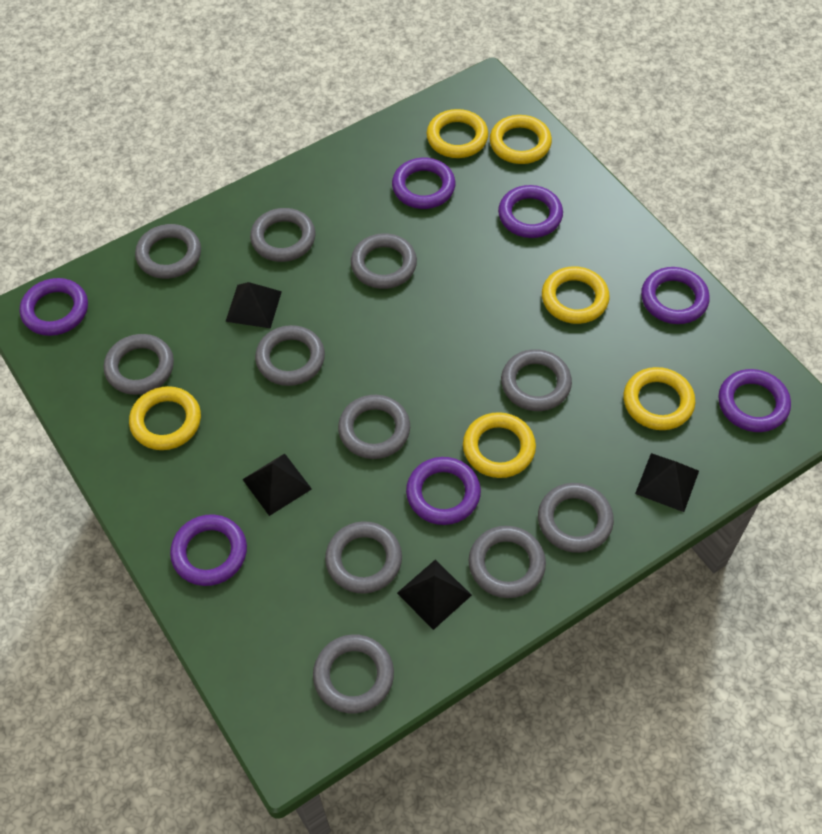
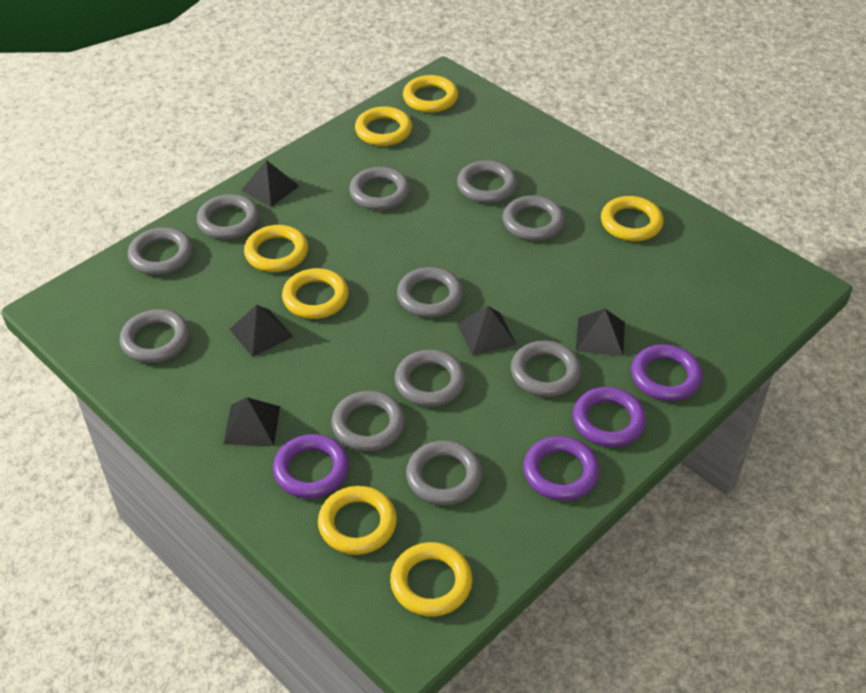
black pyramid: [225,282,282,328] [242,453,312,516] [397,560,472,630] [635,453,699,512] = 4 -> [223,397,280,446] [229,305,293,357] [241,160,299,207] [457,306,517,356] [576,309,625,356] = 5
purple ring: [20,278,88,336] [170,514,247,586] [392,158,455,209] [406,457,481,525] [498,185,563,238] [641,267,710,324] [718,369,791,432] = 7 -> [273,434,349,498] [523,436,600,501] [573,387,646,447] [631,344,703,401] = 4
yellow ring: [129,386,201,450] [427,109,488,158] [463,412,536,478] [490,115,552,164] [542,266,610,324] [623,367,695,430] = 6 -> [244,225,308,272] [282,268,349,319] [318,486,397,555] [355,106,412,146] [390,542,472,617] [403,75,458,113] [601,196,664,241] = 7

